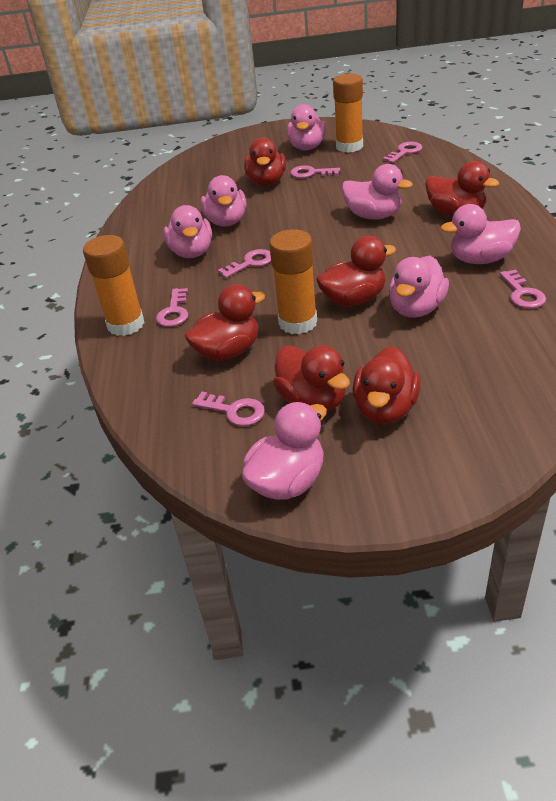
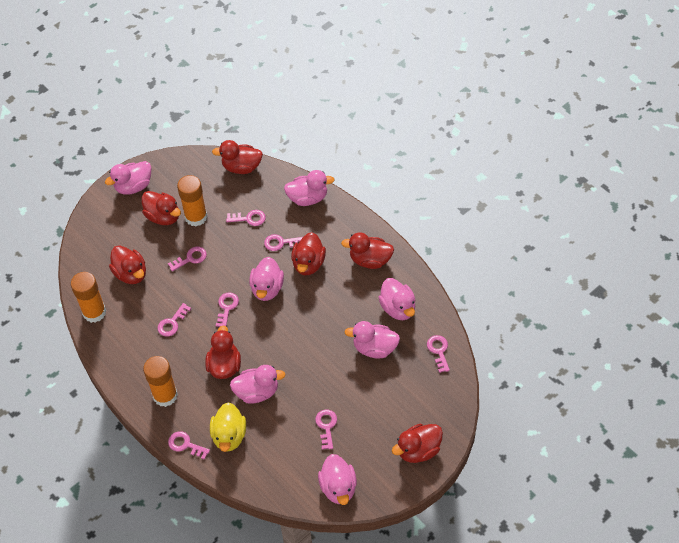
pink key: [156,288,188,327] [192,392,265,426] [218,249,271,278] [290,165,340,178] [383,142,422,163] [500,269,546,308] = 6 -> [157,303,191,337] [168,247,207,272] [168,431,210,460] [216,292,239,327] [226,210,266,226] [264,234,303,251] [315,410,337,450] [427,335,450,373] = 8
red duck: [185,284,265,361] [244,138,286,186] [273,345,350,411] [316,236,396,307] [353,346,421,424] [425,161,499,217] = 6 -> [109,245,146,284] [141,191,181,225] [205,326,241,379] [212,140,263,174] [291,232,326,275] [341,232,394,269] [392,424,443,463] = 7
yellow duck: none = 0 -> [210,402,246,452] = 1

